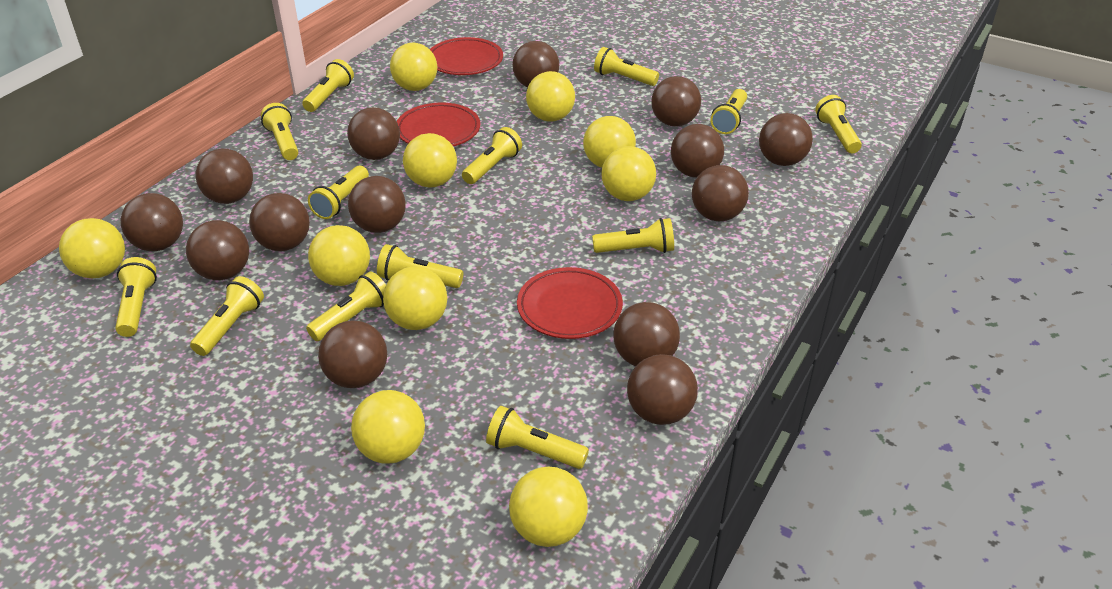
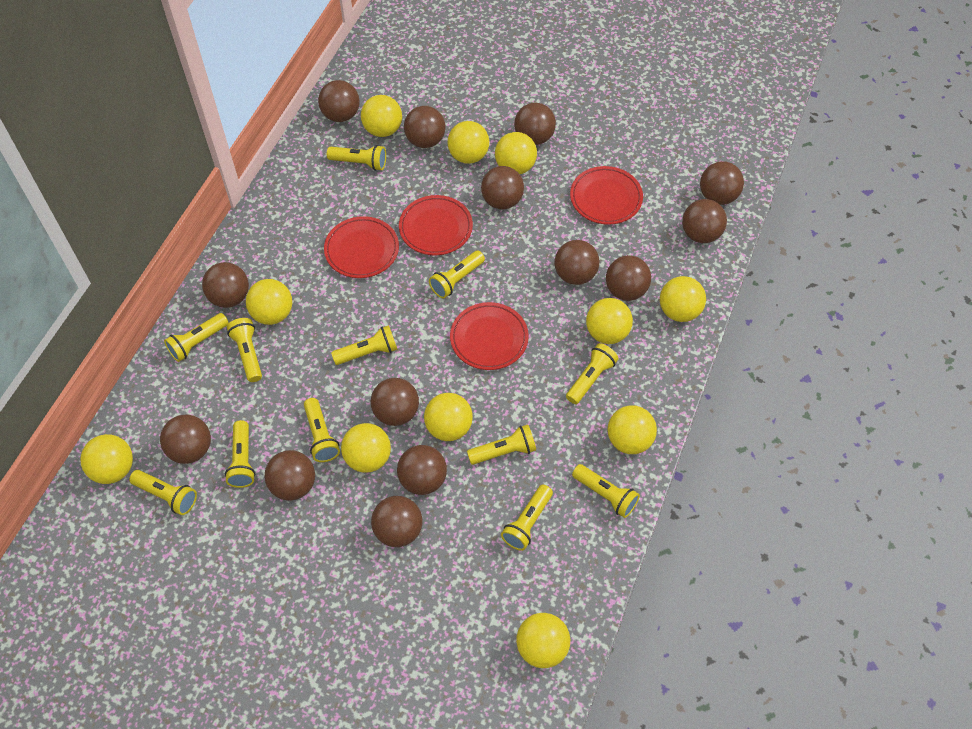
red plate: [397,103,480,146] [430,37,503,75] [517,267,623,339] = 3 -> [324,216,399,278] [399,195,473,255] [450,302,529,370] [570,166,643,225] = 4
yellow ball: [59,218,125,278] [308,225,370,286] [351,390,425,464] [383,267,447,330] [390,43,437,91] [403,133,457,188] [509,467,588,547] [526,71,575,122] [583,116,636,168] [601,146,656,201] = 10 -> [80,434,133,484] [246,279,292,325] [341,423,391,473] [361,95,402,137] [424,393,473,441] [447,121,489,164] [495,132,537,174] [516,613,570,668] [586,298,633,344] [607,405,657,454] [660,276,706,322] = 11
yellow flashlight: [115,257,157,337] [190,276,264,356] [261,103,298,160] [302,59,354,112] [306,271,386,341] [308,166,369,219] [377,244,463,288] [462,127,522,184] [486,406,589,469] [592,218,674,253] [594,47,659,86] [711,89,747,134] [815,95,862,153] = 13 -> [129,470,197,515] [164,313,228,362] [225,420,255,488] [227,318,262,382] [304,398,340,462] [327,145,386,171] [331,325,398,365] [429,251,485,298] [467,424,536,465] [501,485,553,551] [566,343,618,404] [572,464,640,518] = 12

